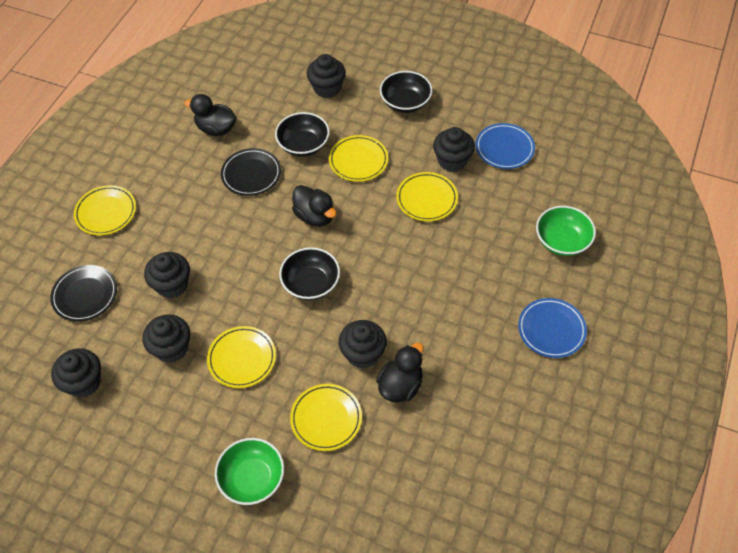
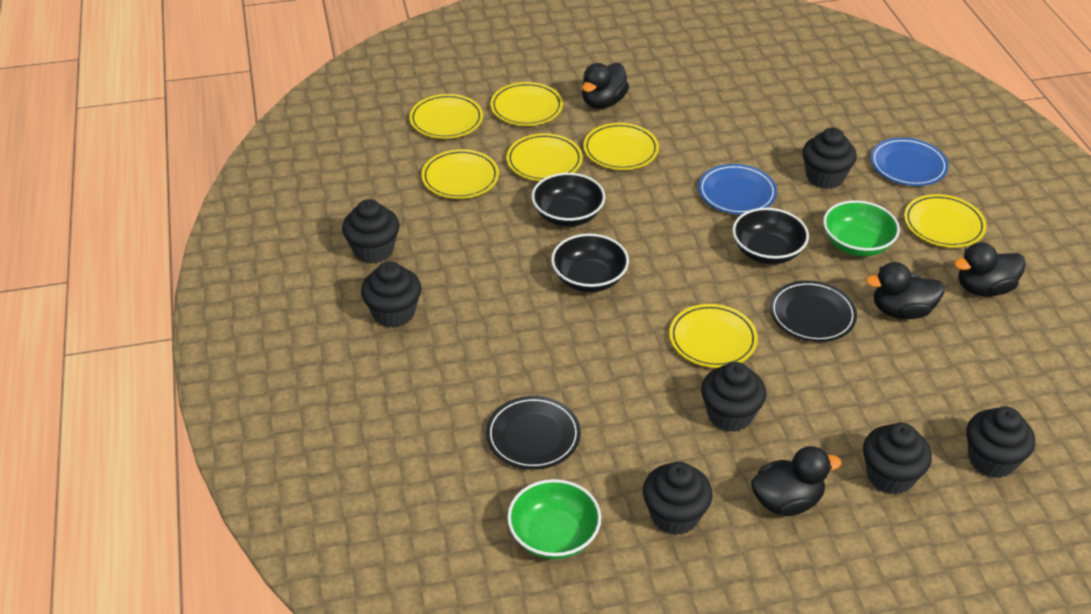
black cupcake: [51,348,101,398] [142,314,190,363] [144,252,190,298] [307,54,346,98] [339,320,387,369] [433,127,475,172] = 6 -> [342,199,400,264] [361,261,421,328] [643,462,713,535] [701,362,766,432] [803,127,857,189] [863,423,932,495] [966,406,1035,478] = 7
black duck: [184,94,237,136] [292,185,337,227] [376,343,424,402] = 3 -> [582,63,629,109] [751,446,842,516] [865,262,945,319] [954,242,1026,296] = 4
yellow plate: [74,185,136,235] [207,326,276,388] [290,384,362,451] [329,135,388,182] [396,172,458,222] = 5 -> [409,94,483,139] [421,149,499,199] [490,82,563,126] [506,133,583,181] [583,123,659,170] [669,304,758,368] [904,194,987,248] = 7

